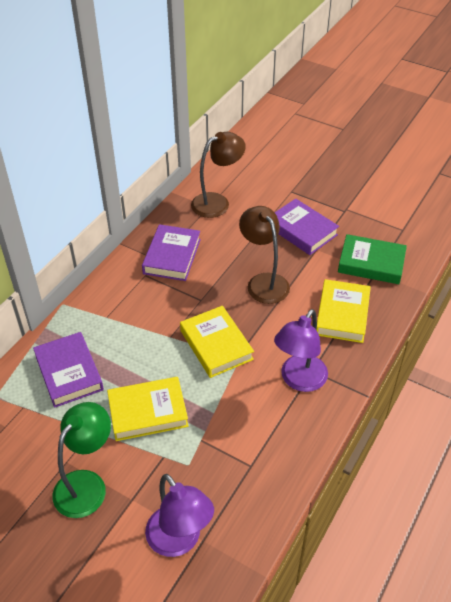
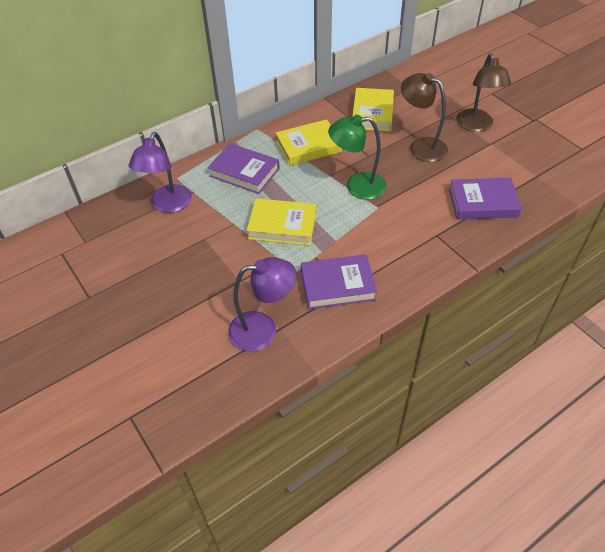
green book: [338,234,407,284] = 1 -> none = 0

